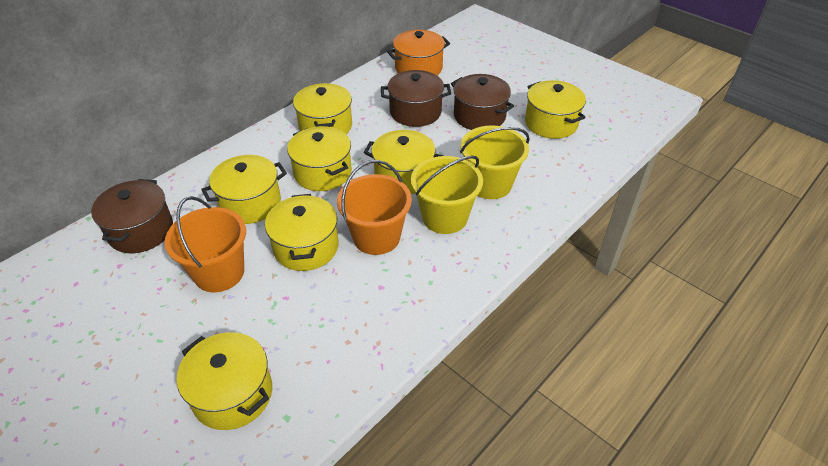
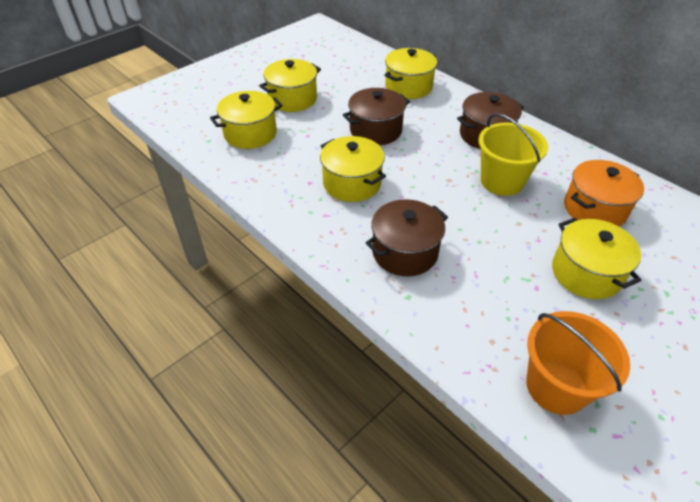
orange bucket: [165,196,246,292] [337,160,412,255] = 2 -> [526,311,630,415] = 1
yellow bucket: [411,156,483,234] [460,125,530,199] = 2 -> [478,113,548,196] = 1
yellow pot: [177,332,272,430] [201,155,287,224] [265,194,339,271] [287,126,352,191] [293,83,352,134] [364,130,443,194] [525,80,586,139] = 7 -> [210,91,283,149] [259,59,321,112] [320,136,386,202] [385,48,437,99] [552,218,642,299] = 5

